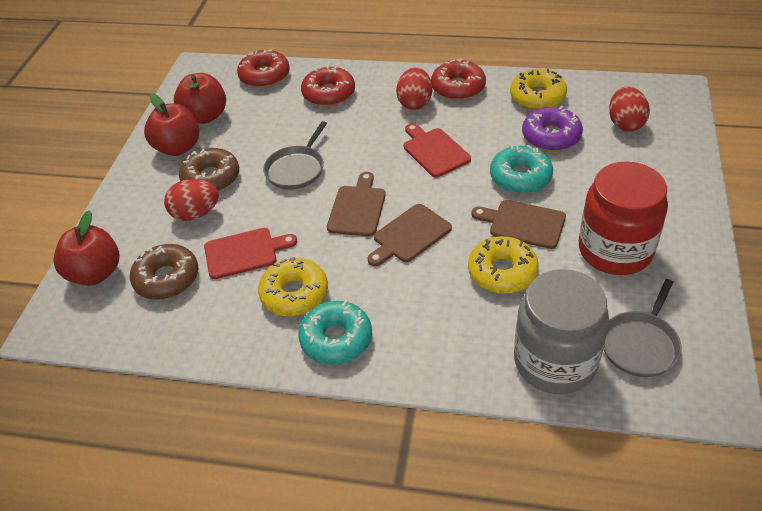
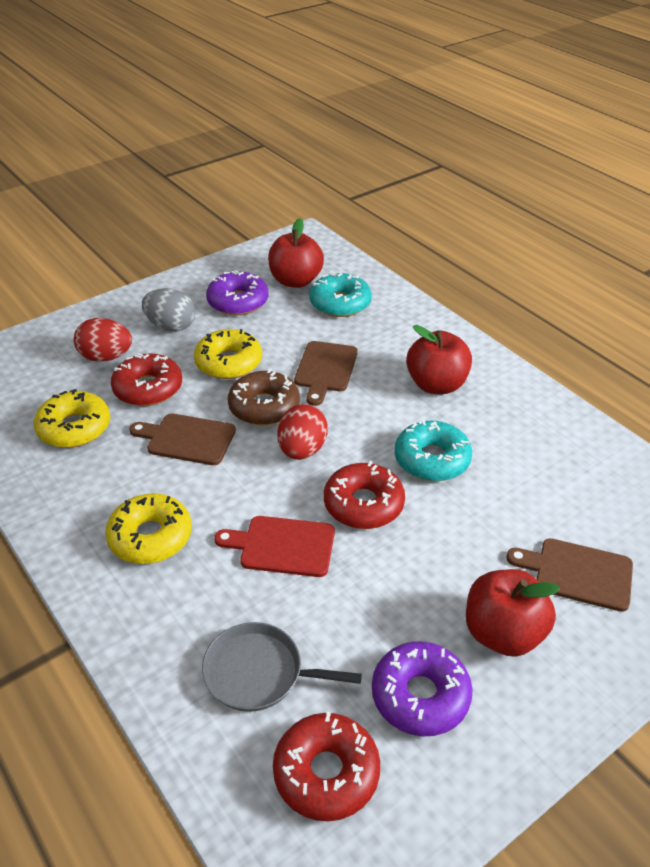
brown donut: [130,244,198,300] [179,148,239,192] = 2 -> [228,368,300,425] = 1
grey egg: none = 0 -> [142,288,195,332] = 1
grey jar: [514,269,609,394] = 1 -> none = 0
grey pan: [263,121,327,190] [604,279,682,377] = 2 -> [202,622,362,712] = 1
purple donut: [522,106,583,151] = 1 -> [206,270,269,315] [372,641,473,736] = 2
red cutting board: [204,228,297,279] [404,123,471,177] = 2 -> [214,516,335,577] = 1
red egg: [164,179,219,221] [396,67,432,110] [609,86,650,132] = 3 -> [74,318,132,362] [277,404,328,460] = 2
red jar: [579,162,668,275] = 1 -> none = 0

